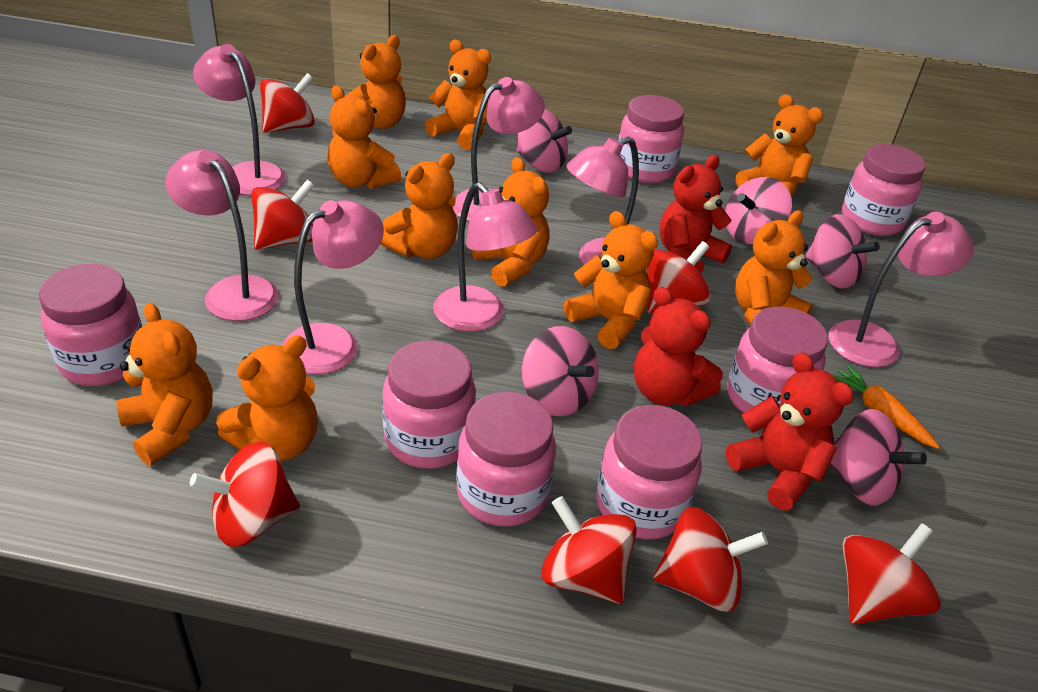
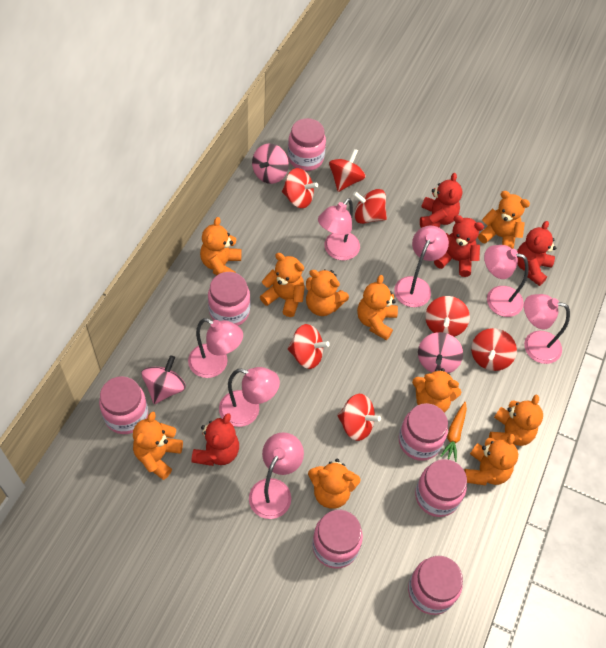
pink spinning top: [517,109,572,173] [522,326,599,416] [725,177,792,244] [805,214,880,289] [830,409,927,506] = 5 -> [141,355,186,404] [252,144,289,184] [418,332,463,373] = 3
red teddy bear: [634,287,723,406] [660,155,732,273] [726,352,854,511] = 3 -> [191,413,239,466] [420,173,462,228] [434,215,484,277] [517,221,556,286] = 4

